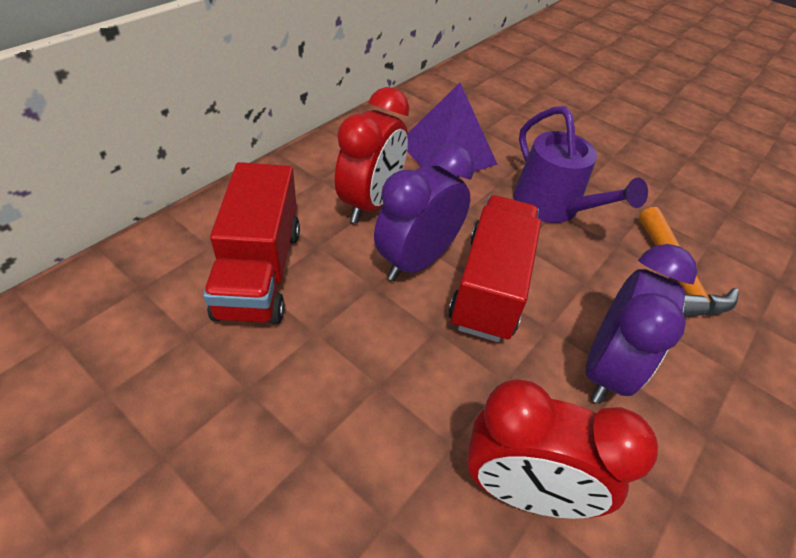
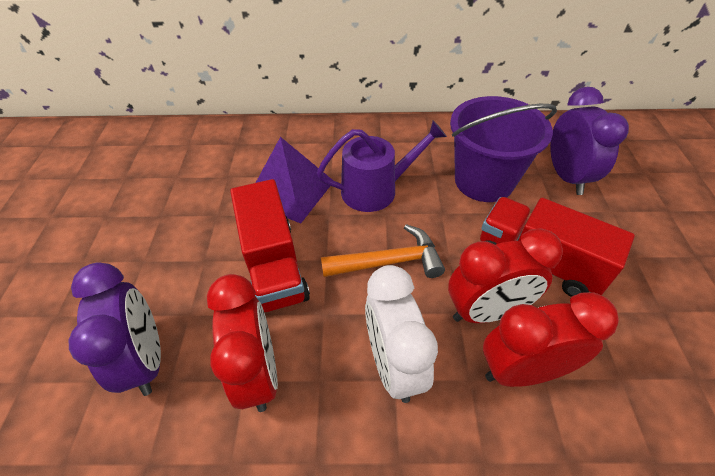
purple bucket: none = 0 -> [450,96,557,202] = 1
red clock: [335,87,409,223] [467,379,658,519] = 2 -> [207,274,278,412] [448,228,563,323] [483,292,619,387] = 3
white clock: none = 0 -> [365,265,438,403] = 1

